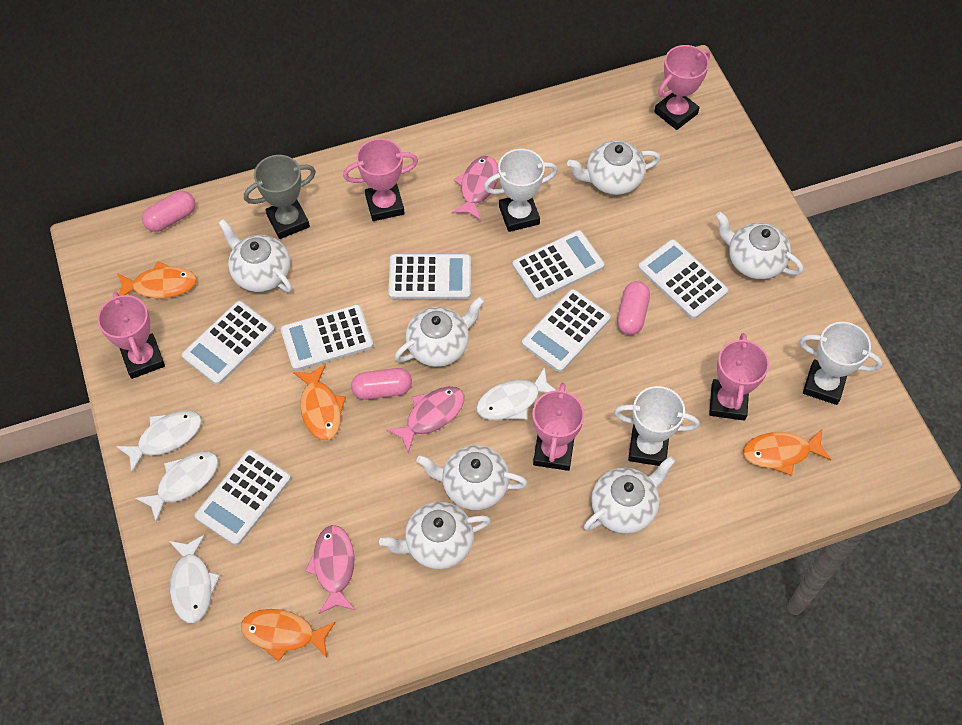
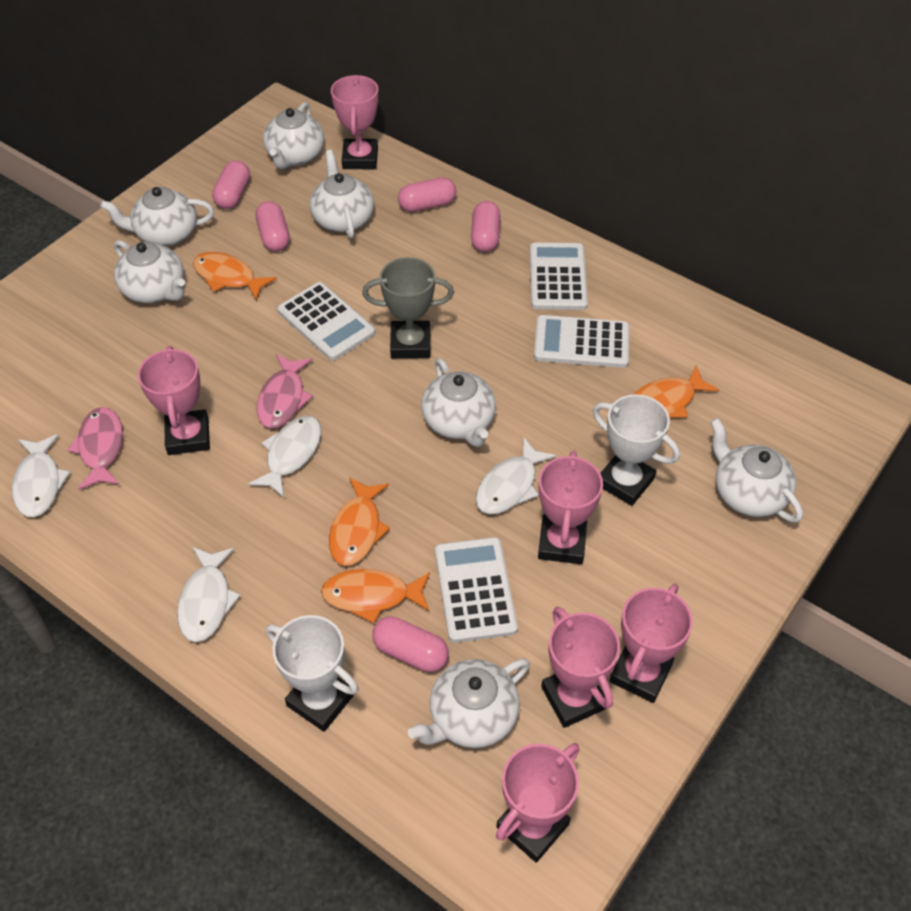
pink capsule: [142,191,195,232] [351,368,412,400] [617,281,650,335] = 3 -> [212,160,250,209] [256,201,290,252] [372,616,449,672] [398,177,456,212] [471,201,500,252] = 5
pink fish: [305,525,355,614] [386,386,464,454] [451,156,498,221] = 3 -> [67,407,123,490] [257,354,313,428] = 2
pink trophy: [97,291,165,379] [343,138,418,221] [533,383,584,471] [654,45,710,130] [709,333,769,420] = 5 -> [138,346,210,455] [331,75,379,169] [496,743,579,863] [538,451,603,564] [541,607,620,728] [609,584,693,703] = 6
white calculator: [182,301,275,385] [195,449,291,546] [281,304,373,371] [388,254,471,299] [512,230,605,300] [522,289,611,372] [638,239,728,319] = 7 -> [277,282,375,361] [435,537,518,643] [530,243,588,310] [534,315,630,368] = 4
white trophy: [484,149,558,232] [614,386,699,466] [800,322,882,405] = 3 -> [266,615,358,732] [593,394,680,506] = 2

